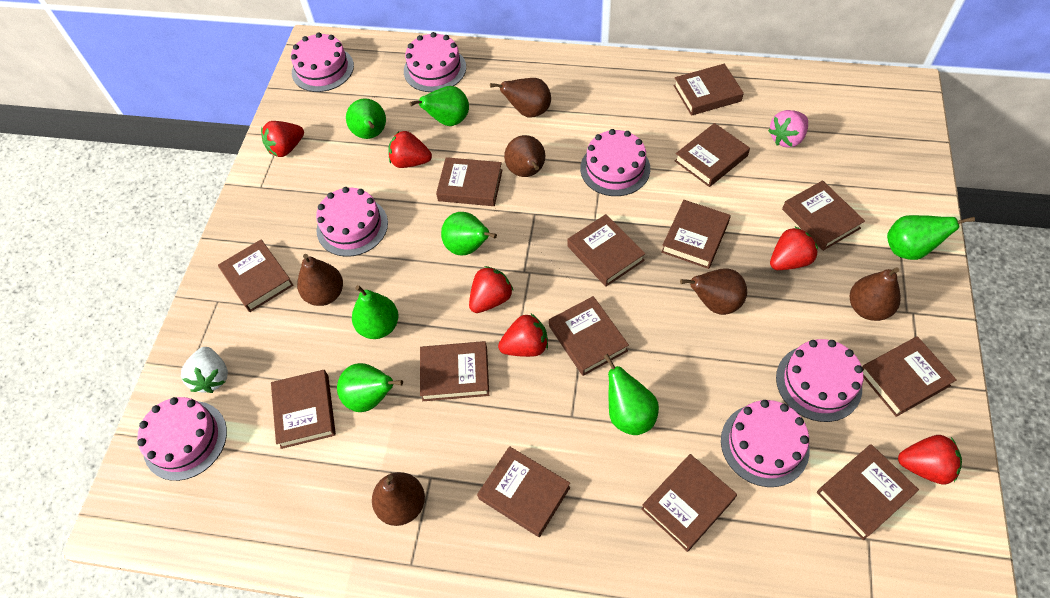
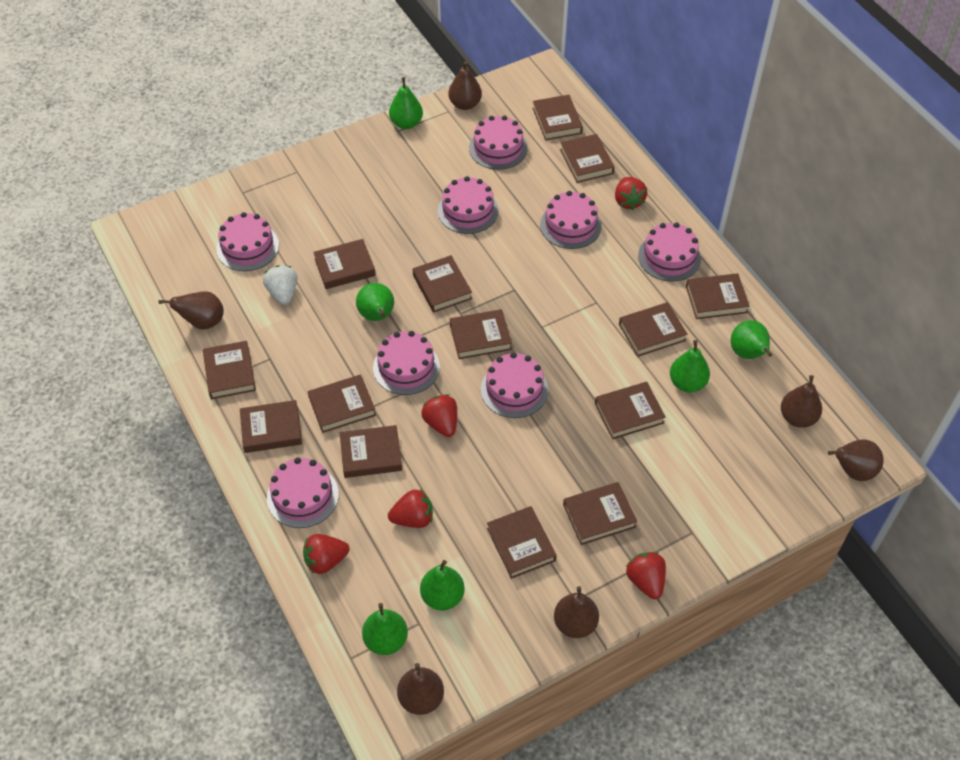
green pear: [337,363,403,412] [346,98,386,139] [352,285,399,339] [409,86,469,126] [441,212,497,255] [603,354,659,435] [887,215,975,260] = 7 -> [356,283,394,321] [362,603,408,655] [389,77,423,129] [420,560,465,611] [670,340,710,392] [731,320,772,359] = 6
pink cake: [137,397,227,481] [291,32,354,92] [316,187,388,257] [404,32,466,92] [580,129,650,196] [721,400,810,487] [776,339,864,422] = 7 -> [216,212,279,271] [267,458,339,528] [373,331,440,395] [438,176,499,234] [469,115,528,170] [481,352,548,418] [540,191,602,249] [638,222,701,282] = 8
pink strawberry: [768,110,808,148] = 1 -> none = 0
red strawberry: [261,121,304,157] [388,131,432,168] [469,266,513,313] [498,314,548,357] [770,226,818,270] [898,435,962,484] = 6 -> [303,534,349,574] [388,489,433,528] [421,394,457,437] [615,177,647,210] [626,552,666,599] = 5

